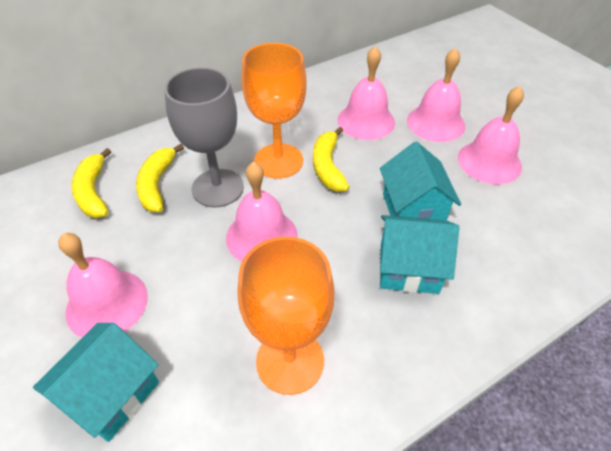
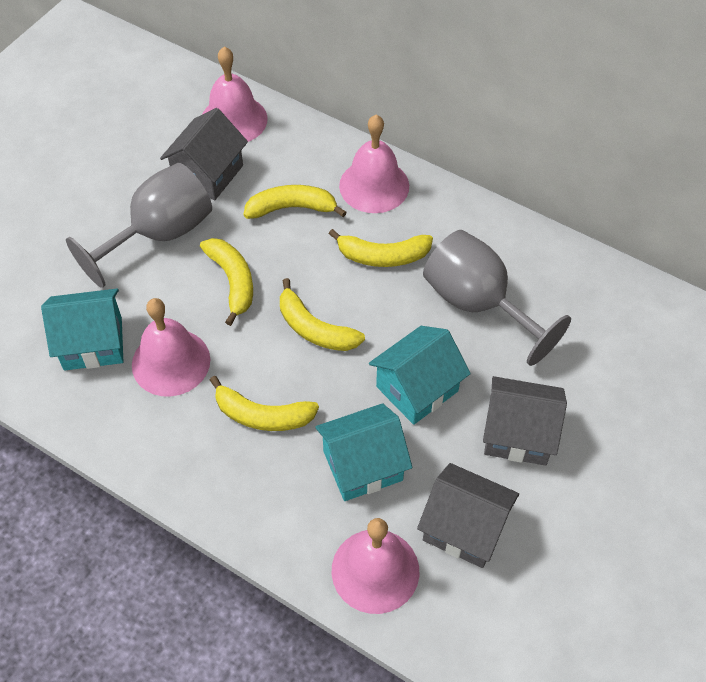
grey goblet: [164,67,244,208] = 1 -> [66,163,212,288] [423,230,571,366] = 2
grey house: none = 0 -> [160,108,248,200] [417,463,519,568] [483,376,567,466] = 3
orange goblet: [238,236,335,395] [241,43,307,178] = 2 -> none = 0
pink bell: [58,233,148,338] [226,161,298,262] [338,46,395,140] [407,48,465,142] [458,86,524,185] = 5 -> [132,298,210,396] [203,47,268,142] [332,518,419,614] [339,115,409,213] = 4
yellow banana: [71,148,111,218] [136,144,184,212] [313,127,349,192] = 3 -> [200,238,253,326] [210,376,319,431] [244,185,347,219] [280,278,365,351] [329,229,433,267] = 5

